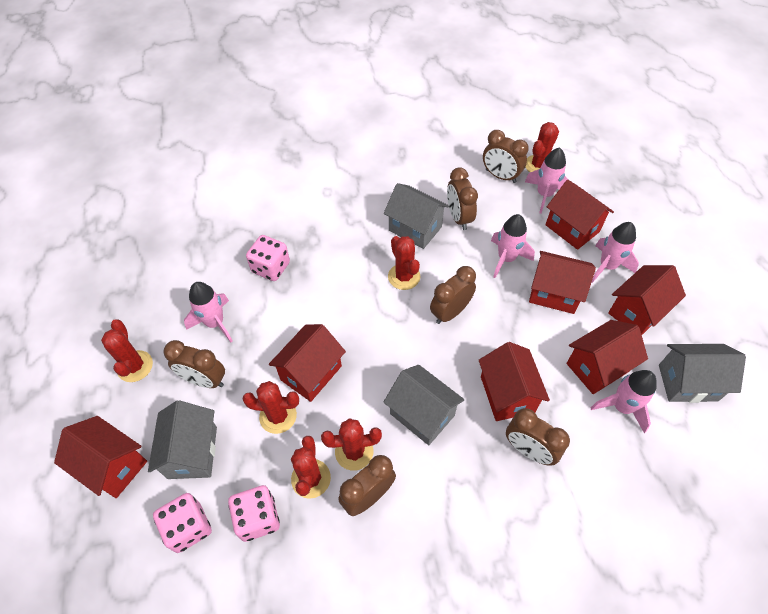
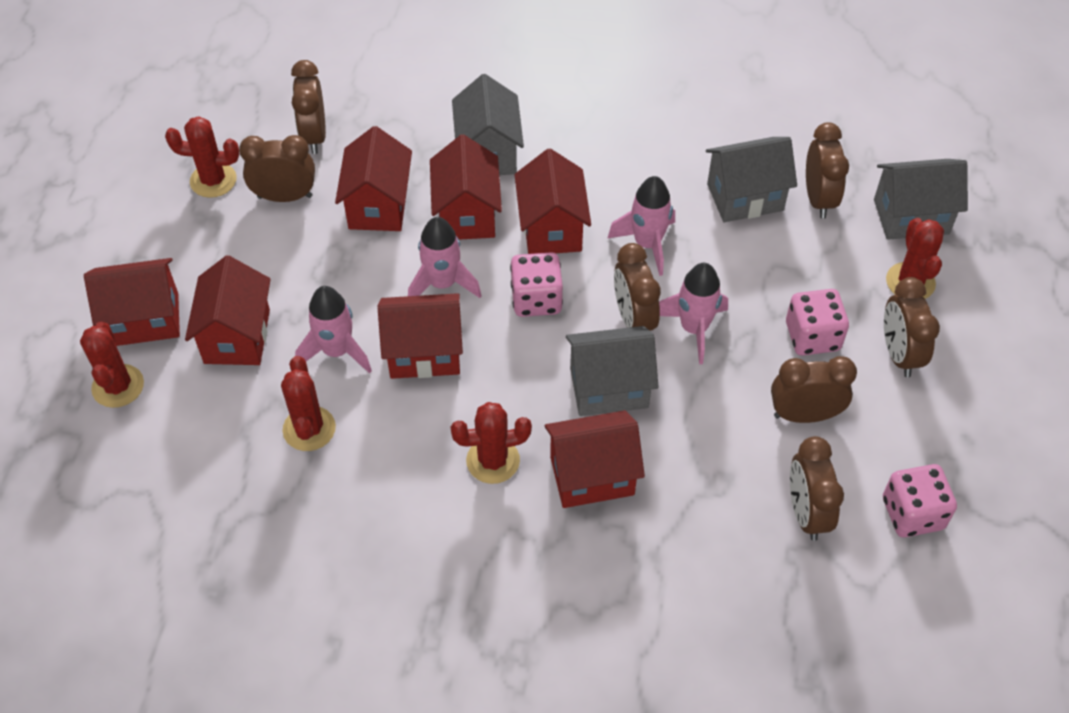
brown clock: [163,340,225,388] [338,455,396,516] [430,266,476,324] [447,167,478,230] [483,130,529,183] [506,408,570,466] = 6 -> [239,135,315,202] [291,60,326,154] [614,243,661,331] [771,356,857,423] [790,436,844,541] [806,122,849,219] [884,277,940,377] = 7
pink rocket: [184,282,233,342] [491,214,535,278] [525,147,568,214] [591,370,657,433] [592,222,639,283] = 5 -> [295,286,372,374] [408,217,482,298] [608,176,675,276] [659,263,728,364] = 4
red cactus: [101,319,153,382] [242,381,299,434] [291,436,331,499] [321,418,382,471] [388,236,420,290] [526,122,559,172] = 6 -> [80,322,144,408] [165,116,240,198] [281,356,336,451] [451,402,532,484] [886,218,944,299] = 5

